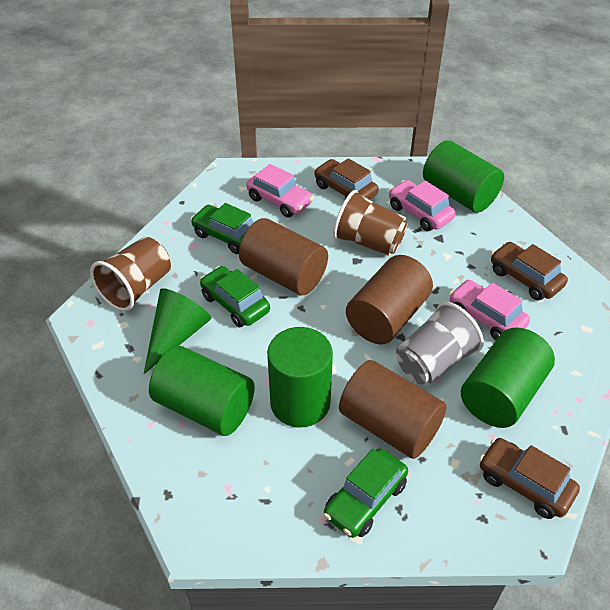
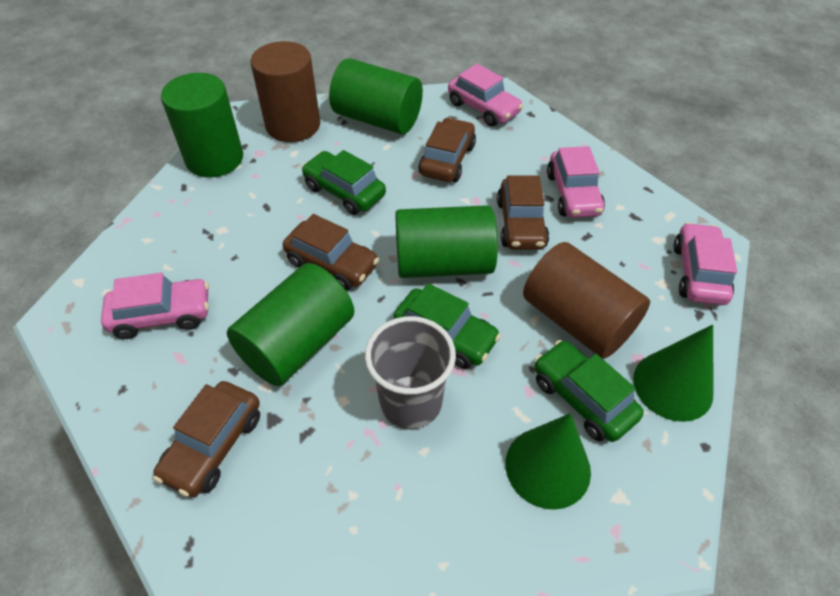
brown car: [314,158,379,200] [479,438,580,519] [491,242,568,300] = 3 -> [153,381,260,497] [283,214,379,290] [418,117,476,182] [497,175,549,250] = 4
brown cup: [90,237,171,311] [333,190,408,256] = 2 -> none = 0
brown cylinder: [239,218,328,295] [339,360,447,459] [346,255,433,344] = 3 -> [251,41,320,142] [523,242,650,359] = 2
green cone: [144,288,211,374] = 1 -> [505,413,591,510] [633,325,713,422] = 2
pink car: [247,164,314,218] [389,180,455,231] [449,280,530,340] = 3 -> [101,273,209,339] [448,64,523,127] [547,146,605,218] [674,222,737,305] = 4

